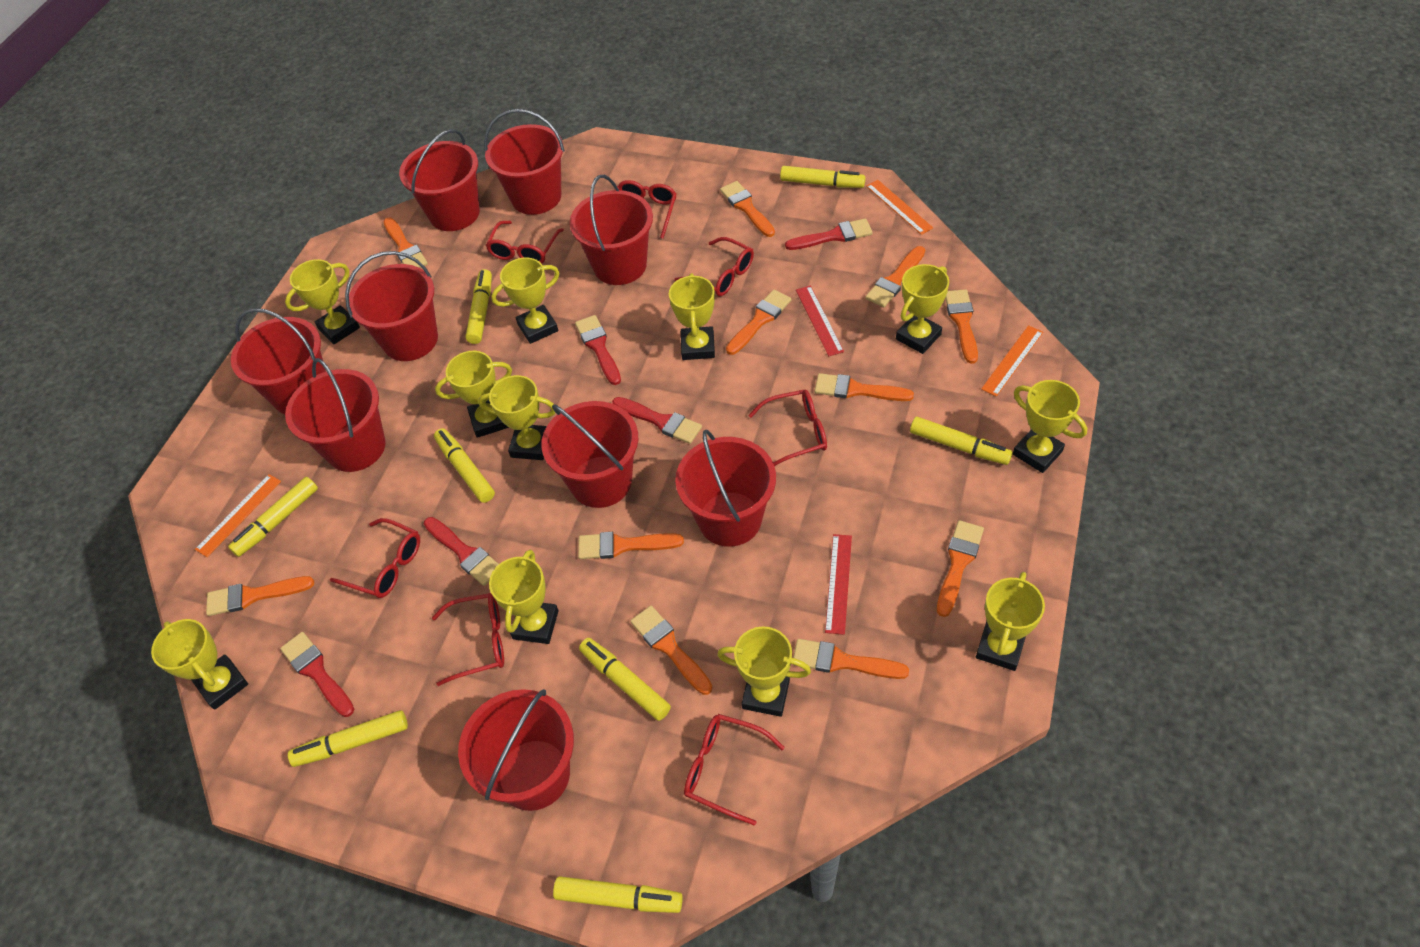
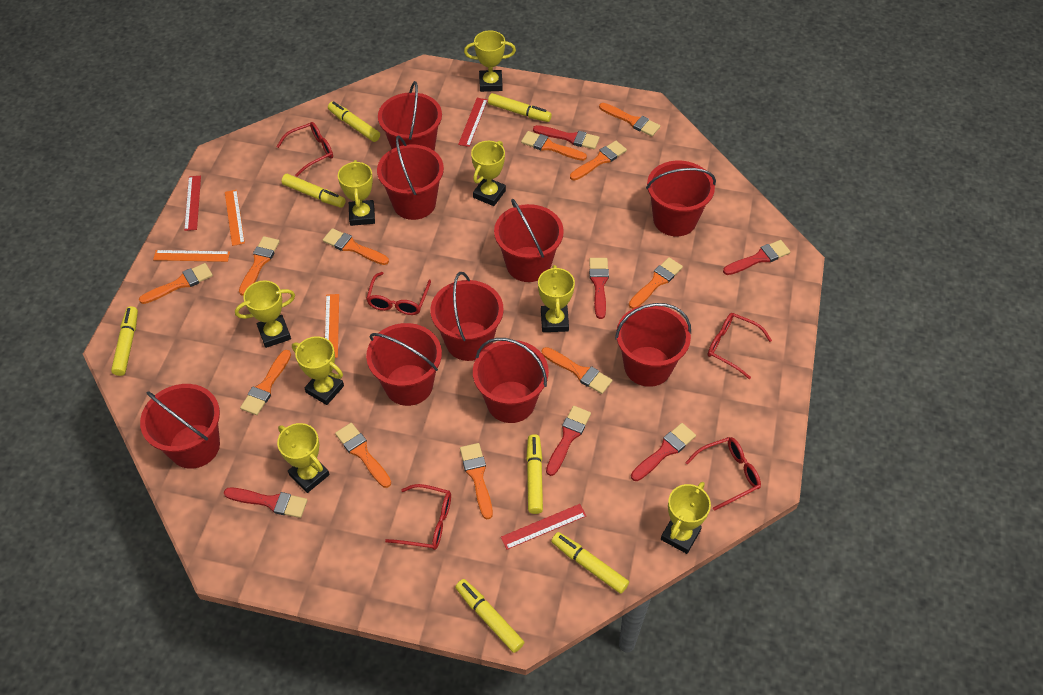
red brush: [280,632,354,717] [424,517,499,586] [575,315,621,385] [612,397,702,444] [785,218,873,250] = 5 -> [224,488,308,518] [533,125,600,149] [546,406,591,476] [589,258,609,319] [631,423,696,481] [723,240,790,275] = 6
red glasses: [330,518,420,598] [432,593,504,686] [485,221,564,264] [617,180,677,239] [675,237,754,296] [684,714,785,826] [748,390,827,466] = 7 -> [276,122,333,177] [366,272,431,315] [385,484,451,550] [685,437,761,511] [708,313,772,379] = 5
red ruler: [796,286,844,356] [825,534,852,635] = 2 -> [184,176,201,231] [458,98,488,147] [501,504,586,550] = 3
yellow marker: [228,477,318,557] [288,710,408,767] [434,428,495,503] [466,269,492,344] [553,876,683,913] [579,638,671,721] [780,166,865,188] [910,417,1013,465] = 8 -> [111,306,138,376] [281,174,346,208] [328,101,380,142] [455,579,525,653] [488,93,552,122] [526,434,543,514] [551,532,629,594] = 7
yellow trophy: [151,619,248,710] [285,259,360,344] [435,351,512,438] [478,375,555,460] [489,550,559,644] [491,258,560,344] [669,273,715,360] [717,626,811,717] [896,264,949,354] [976,572,1045,671] [1013,380,1087,473] = 11 -> [235,280,295,348] [277,423,330,493] [292,336,344,405] [338,160,375,226] [464,30,516,92] [471,141,506,206] [538,265,575,332] [661,482,711,554] = 8

